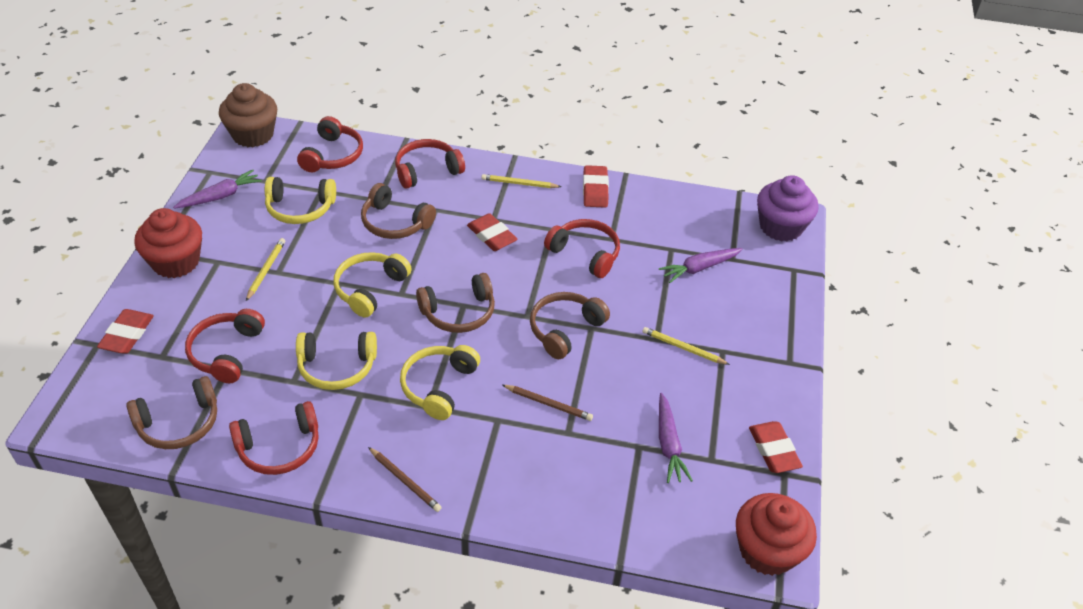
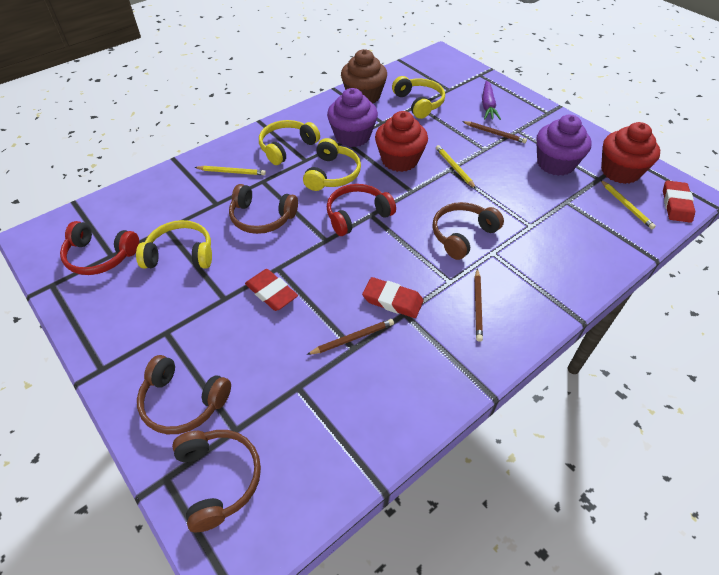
brown pencil: [368,447,442,512] [502,385,593,421] = 2 -> [307,319,394,355] [462,121,527,143] [475,269,483,342] = 3
purple carrot: [173,170,262,209] [659,248,742,283] [659,393,693,483] = 3 -> [482,80,501,120] = 1
purple cupcake: [757,175,818,242] = 1 -> [327,88,378,147] [536,115,592,176] = 2
red eraser: [97,309,154,354] [467,213,518,251] [583,165,609,208] [749,421,803,473] = 4 -> [245,269,298,311] [362,277,424,318] [663,181,695,223] = 3
red headphones: [185,309,265,383] [229,401,319,475] [297,116,363,172] [395,139,465,189] [544,219,620,278] = 5 -> [60,221,139,275] [327,184,396,236] = 2

